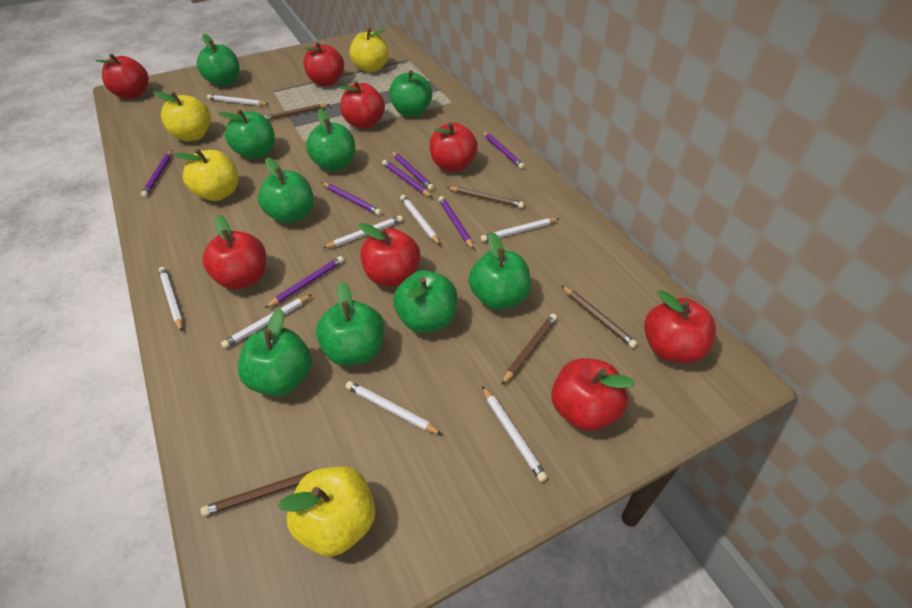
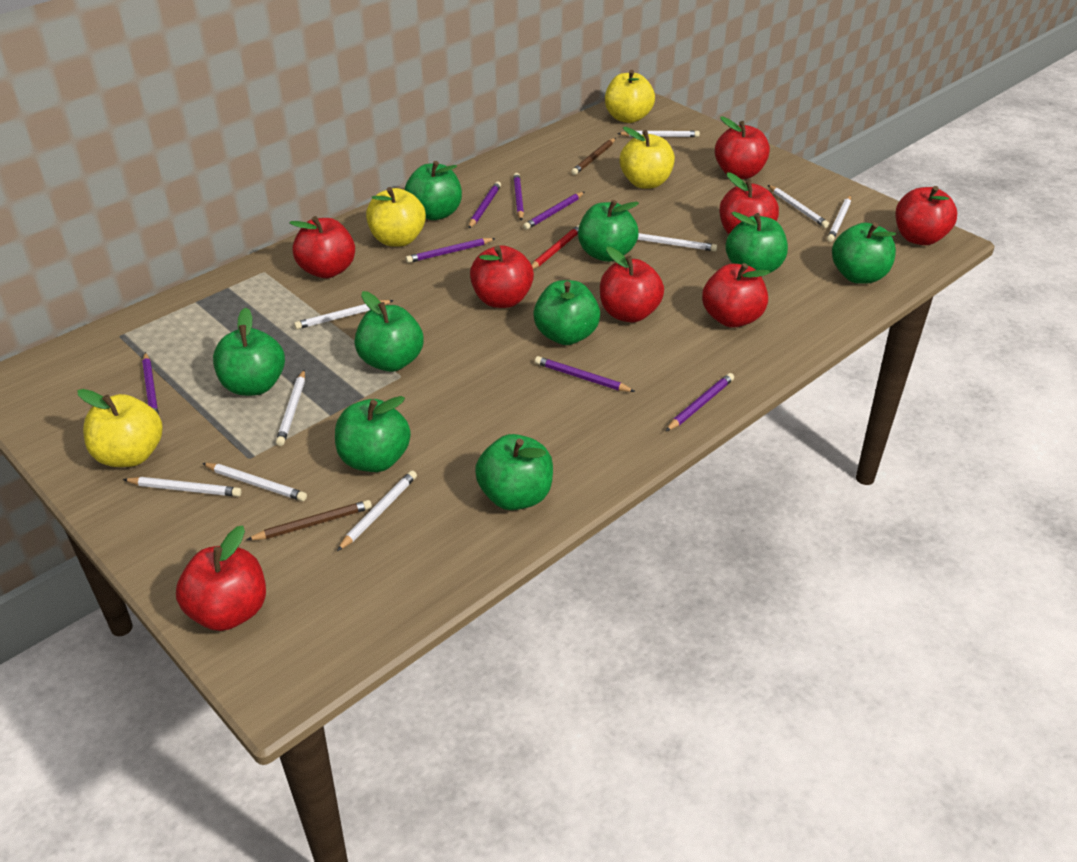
brown pencil: [200,471,312,516] [264,104,330,120] [447,187,524,208] [501,314,557,385] [561,285,637,348] = 5 -> [247,500,372,540] [571,138,616,175] = 2
red pencil: none = 0 -> [532,225,579,269] = 1
white pencil: [158,267,183,332] [207,94,268,106] [221,294,313,349] [323,215,403,248] [346,381,443,435] [400,195,440,245] [481,218,560,242] [482,386,547,482] = 8 -> [123,477,241,497] [202,463,307,501] [276,369,305,446] [294,300,394,329] [337,471,417,551] [617,131,700,137] [638,233,717,252] [768,185,829,228] [827,195,851,242] = 9

